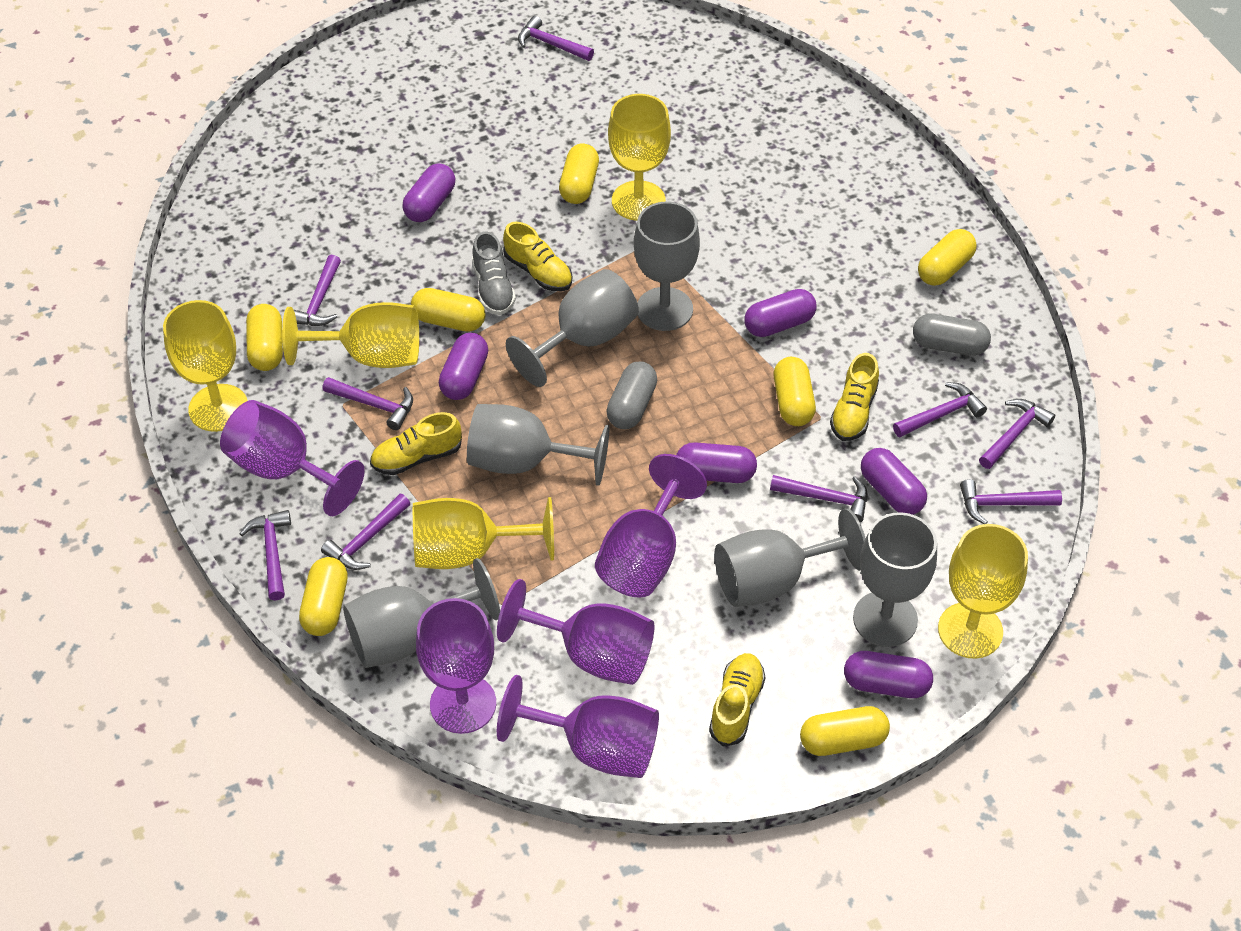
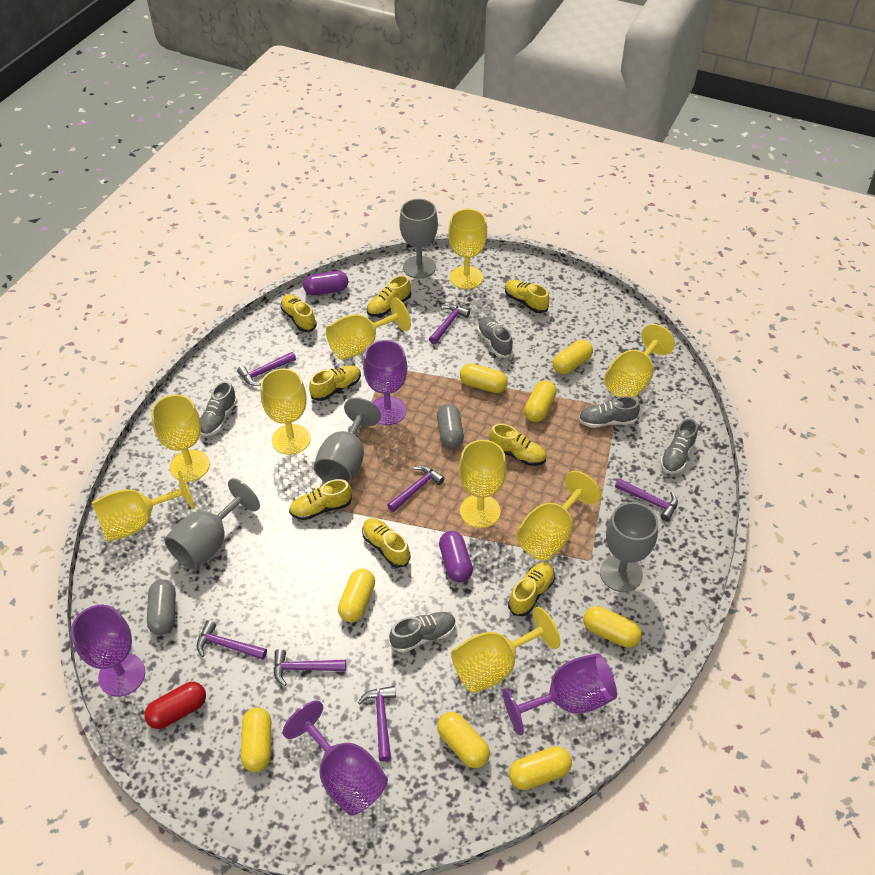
grey goblet: [343,558,500,668] [467,404,610,486] [506,269,639,387] [634,202,700,331] [714,508,866,607] [853,512,937,647] = 6 -> [164,478,260,570] [314,398,381,484] [399,199,438,279] [600,502,658,592] = 4
grey shoe: [472,232,516,315] = 1 -> [200,381,237,436] [389,612,456,653] [477,317,513,358] [578,396,640,428] [660,418,698,474] = 5
purple capsule: [402,163,455,222] [439,333,488,400] [676,442,757,483] [745,289,817,337] [844,651,933,698] [861,448,927,515] = 6 -> [303,271,348,295] [439,531,473,583] = 2
purple goblet: [220,400,365,516] [416,598,496,734] [497,579,654,685] [497,675,659,778] [595,454,707,598] = 5 -> [71,605,145,697] [283,700,388,815] [363,340,407,425] [502,653,617,735] = 4
purple hammer: [240,510,291,600] [293,255,341,326] [321,494,411,570] [322,377,413,430] [518,16,594,61] [770,475,867,522] [893,382,987,437] [960,479,1062,524] [979,399,1055,469] = 9 -> [197,620,267,660] [237,352,296,386] [274,649,346,686] [358,686,396,762] [387,465,445,512] [429,304,470,344] [615,478,678,521] = 7
red capsule: none = 0 -> [144,682,206,729] = 1
yellow capsule: [246,304,283,371] [299,557,348,636] [411,288,485,332] [559,144,599,204] [773,357,816,426] [800,706,890,756] [918,229,977,286] = 7 -> [241,708,271,772] [338,569,375,622] [437,712,490,768] [460,364,508,393] [509,746,572,790] [524,380,557,422] [553,340,593,374] [583,606,642,648] = 8
yellow goblet: [163,300,248,432] [282,302,419,368] [413,497,554,569] [608,94,671,221] [938,524,1028,659] = 5 -> [92,471,195,542] [151,395,210,482] [261,368,310,455] [326,298,411,360] [448,209,487,289] [451,607,560,693] [459,440,507,528] [516,471,601,561] [604,324,675,398] = 9
yellow shoe: [370,412,462,475] [503,222,572,291] [709,653,766,747] [830,353,879,441] = 4 -> [280,294,317,332] [289,479,352,520] [309,365,361,401] [362,518,411,568] [367,275,411,317] [489,424,546,466] [505,280,550,313] [508,562,555,616] = 8

